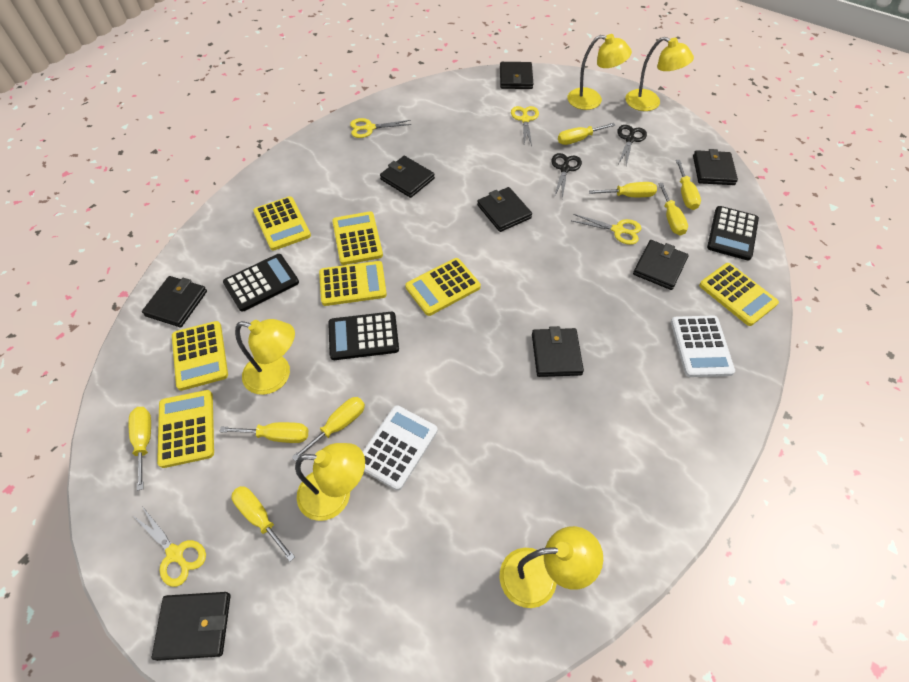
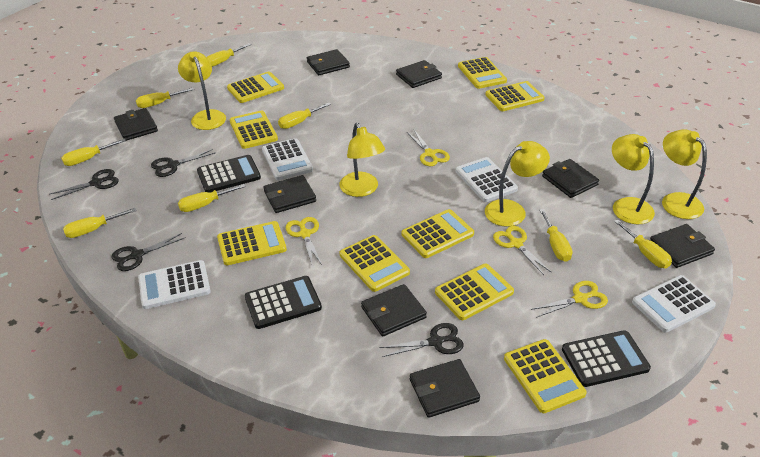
black scissors: [551,153,582,199] [617,125,647,166] = 2 -> [49,169,119,200] [112,233,186,271] [151,149,215,177] [379,323,464,357] = 4
white calculator: [363,405,438,491] [671,316,735,377] = 2 -> [138,260,211,309] [262,138,313,180] [456,157,518,202] [632,275,716,332] = 4
yellow calculator: [157,390,214,468] [172,321,228,391] [253,196,311,251] [319,261,387,306] [332,211,383,265] [405,258,481,316] [699,263,779,326] = 7 -> [217,221,287,265] [227,72,284,103] [229,111,278,149] [340,235,410,292] [402,209,474,258] [435,264,514,320] [458,57,507,89] [485,81,545,111] [504,339,587,413] = 9

